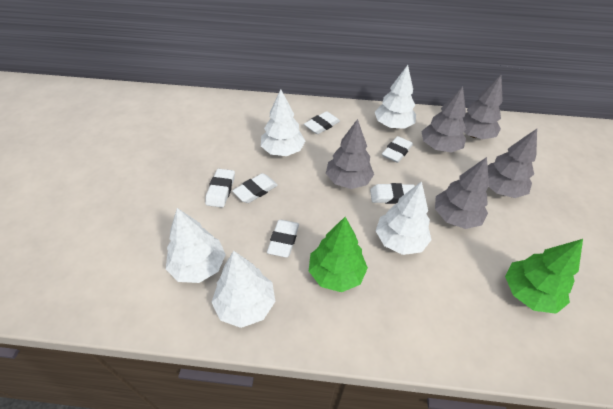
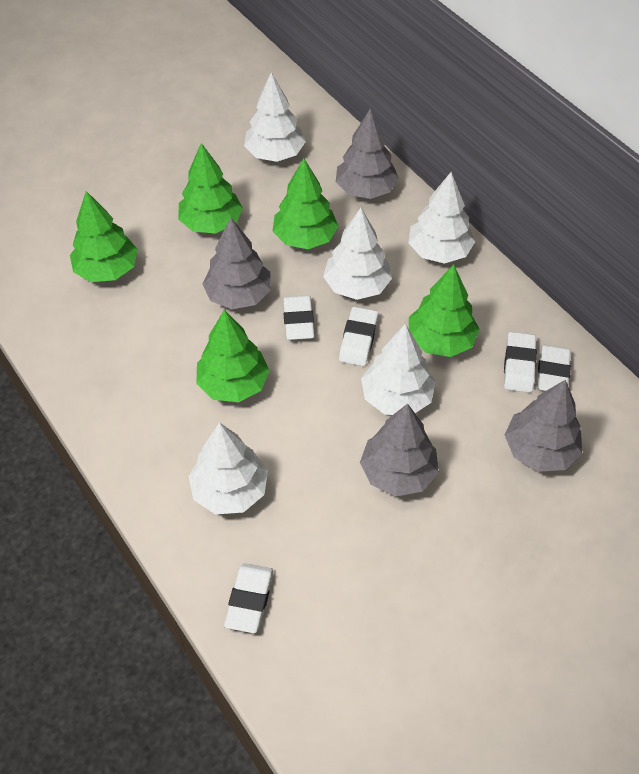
green tree: [309,217,368,292] [505,239,583,314] = 2 -> [70,191,138,282] [178,143,243,234] [196,310,270,402] [273,158,338,249] [409,265,480,357] = 5
grey tree: [326,119,374,189] [421,86,466,153] [435,157,489,229] [463,75,503,139] [488,129,537,198] = 5 -> [203,217,271,309] [336,109,399,199] [360,404,439,496] [505,380,582,472] = 4
white eraser: [205,169,235,208] [232,173,278,203] [267,220,299,258] [304,111,340,134] [370,183,415,204] [382,136,413,163] = 6 -> [224,563,273,633] [283,295,315,340] [339,307,378,366] [504,332,537,393] [537,345,571,391] = 5

